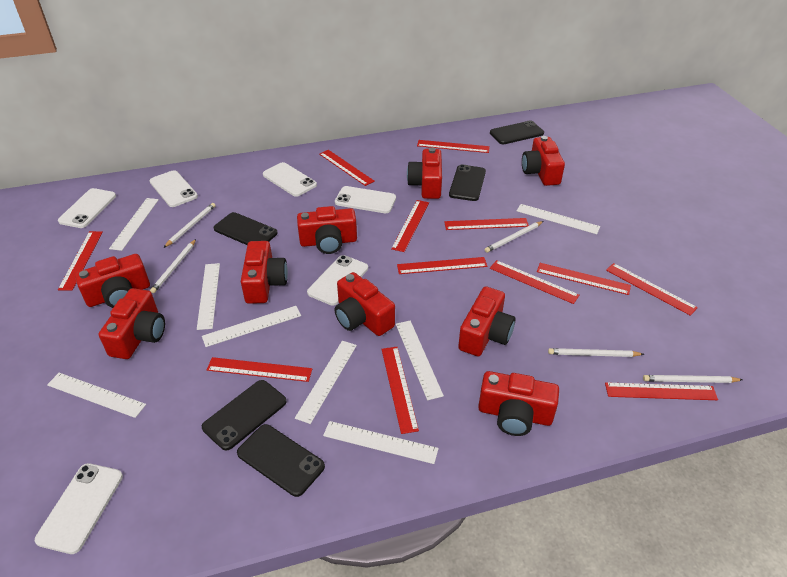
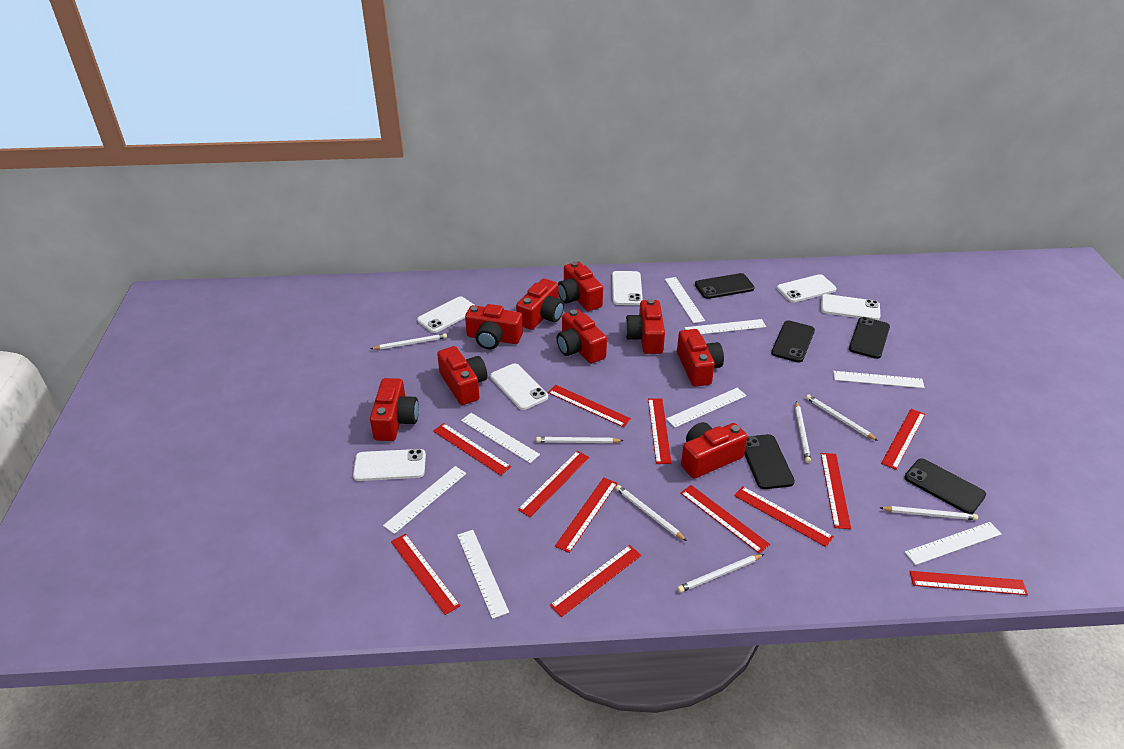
white pencil: [150,239,196,293] [164,203,215,248] [484,221,543,253] [548,348,644,357] [643,375,743,383] = 5 -> [371,333,447,350] [536,437,624,443] [616,485,687,541] [677,554,764,593] [795,401,811,463] [806,394,878,441] [880,506,978,520] = 7

